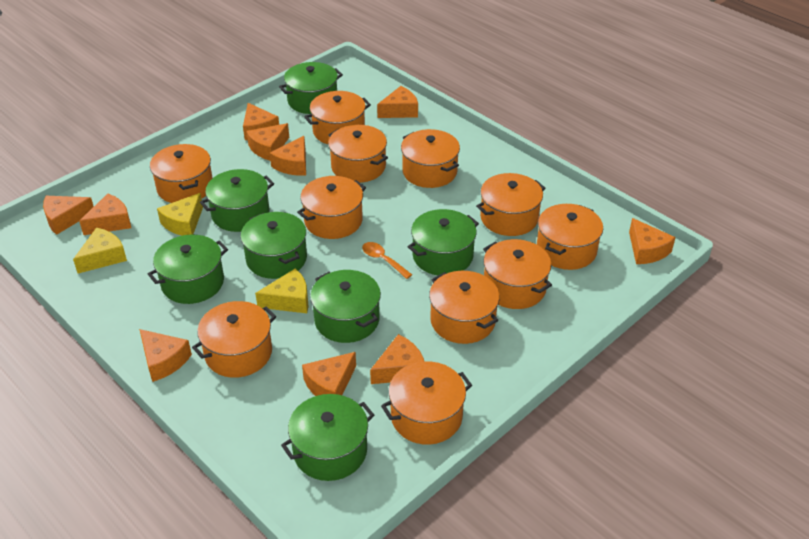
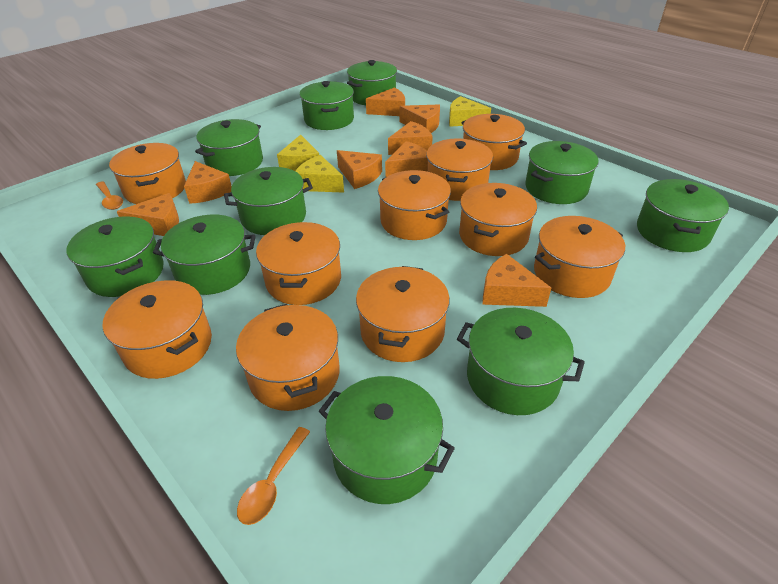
green pot: [148,235,228,304] [200,169,274,232] [241,212,307,279] [279,62,343,114] [281,394,374,481] [310,270,381,343] [408,209,479,275] = 7 -> [67,216,164,297] [153,215,256,295] [195,119,263,176] [224,167,313,235] [300,81,354,130] [318,376,455,504] [347,60,397,105] [457,308,585,415] [525,141,599,204] [637,179,729,252] = 10
orange cheese: [43,196,94,235] [79,193,131,235] [139,329,192,382] [243,103,279,140] [246,123,289,160] [270,136,306,176] [302,352,356,396] [370,334,424,384] [377,86,418,118] [629,218,676,264] = 10 -> [117,193,179,236] [184,161,232,204] [337,150,382,189] [366,88,405,116] [385,141,428,177] [388,121,433,155] [399,105,440,133] [482,254,551,307] = 8
orange pot: [150,144,213,203] [192,301,276,378] [297,176,366,239] [304,91,371,144] [328,125,388,183] [381,361,472,445] [401,129,460,188] [429,271,500,344] [476,173,546,236] [483,239,552,309] [537,204,603,270] = 11 -> [102,280,212,379] [109,143,186,204] [236,304,340,411] [256,222,341,305] [356,266,450,362] [378,170,451,240] [426,139,493,201] [459,183,537,256] [461,114,527,170] [534,216,625,298] = 10
orange spoon: [362,242,412,279] = 1 -> [96,181,123,210] [237,427,310,525] = 2

